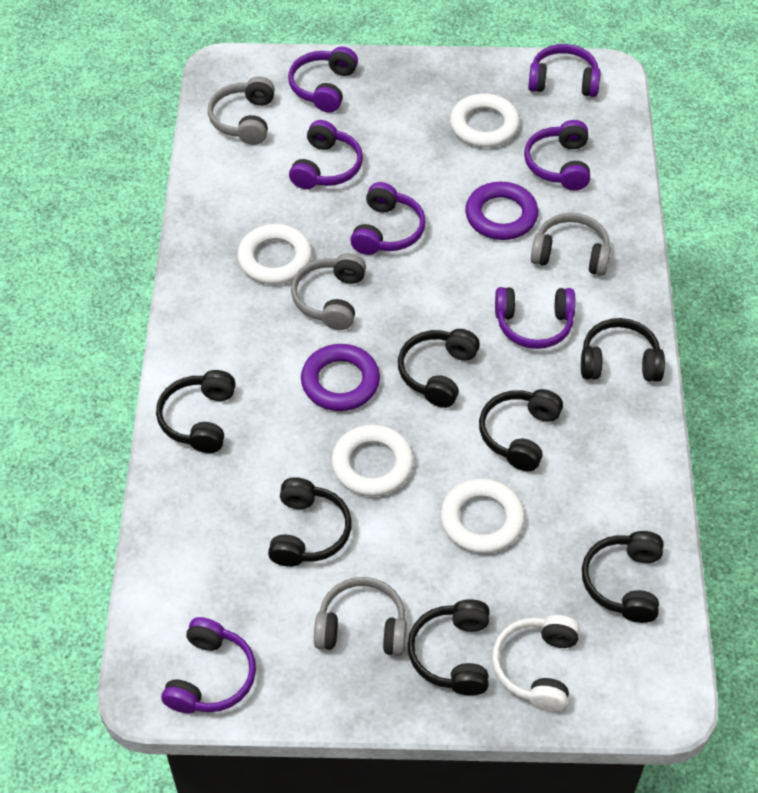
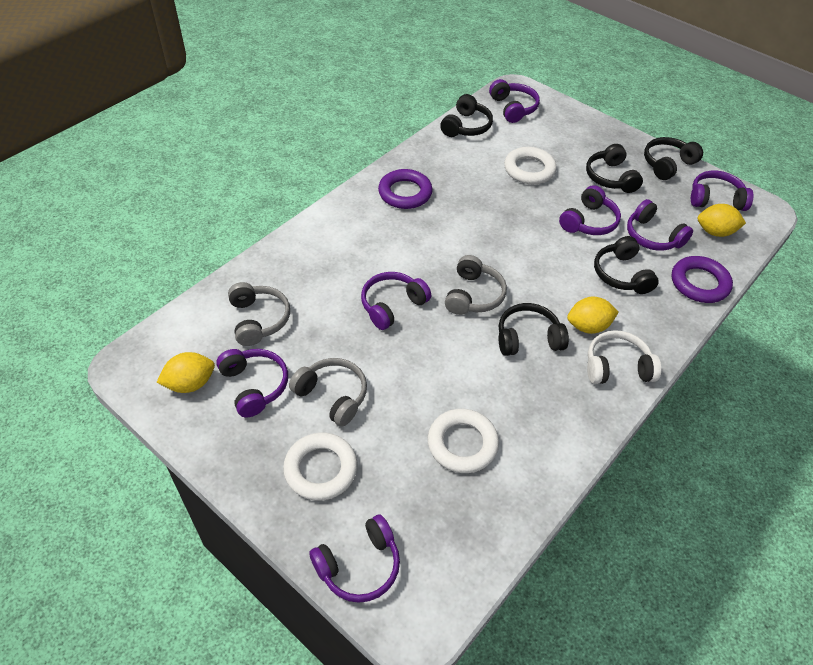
black headphones: [156,370,236,453] [268,477,352,567] [398,329,480,408] [407,600,490,696] [479,389,563,471] [581,318,665,382] [582,531,664,623] = 7 -> [440,94,493,137] [499,303,569,356] [586,144,643,193] [594,236,659,294] [644,137,703,180] = 5
grey headphones: [208,76,275,145] [291,253,366,330] [314,577,407,656] [531,213,611,276] = 4 -> [228,282,290,346] [289,358,367,427] [445,255,507,315] = 3
white ring: [237,224,312,284] [331,424,414,496] [440,478,525,554] [450,94,520,147] = 4 -> [283,432,358,501] [428,409,499,473] [504,147,557,184] = 3
yellow lemon: none = 0 -> [157,352,215,393] [567,296,619,334] [697,204,746,237] = 3

